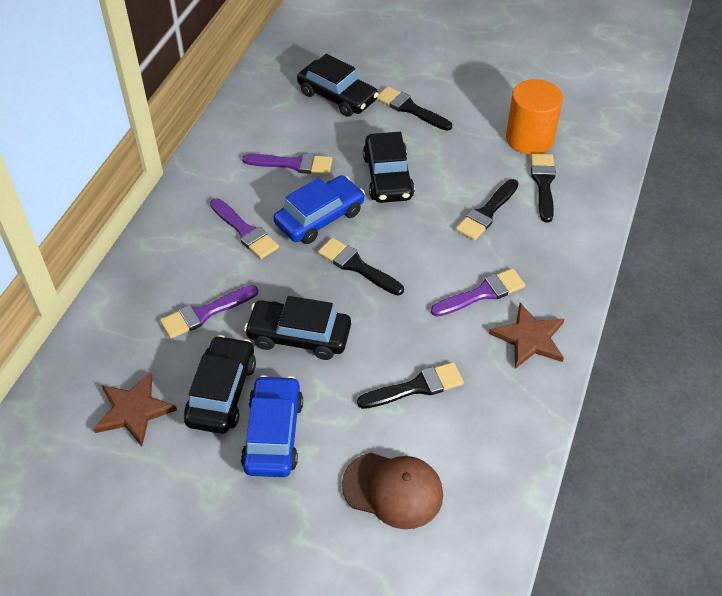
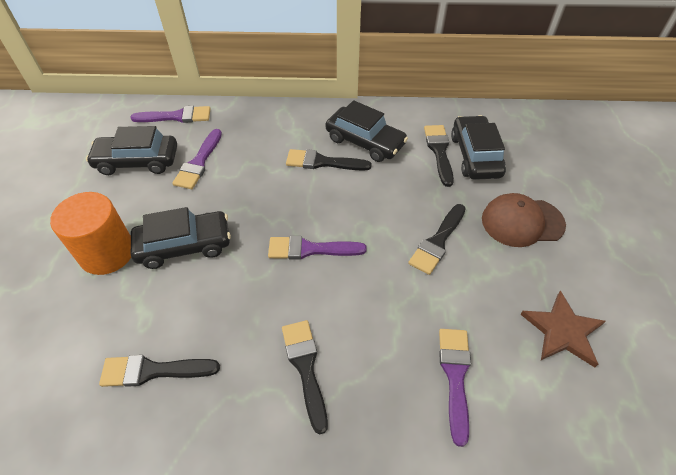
blue car: [241,375,303,477] [273,175,365,244] = 2 -> none = 0
brown star: [93,372,177,446] [489,303,565,369] = 2 -> [520,291,606,367] = 1

